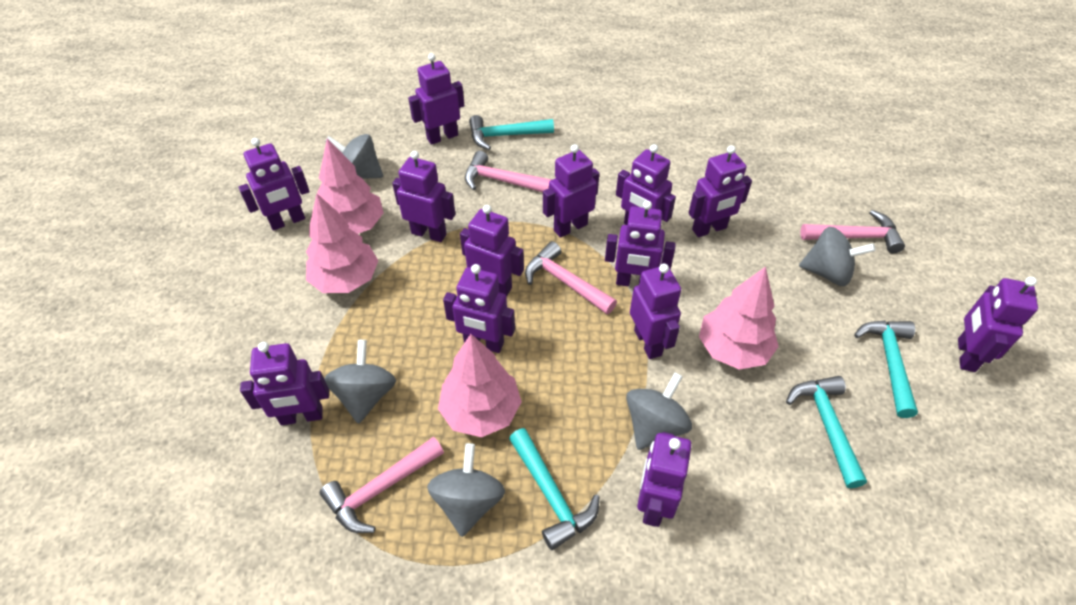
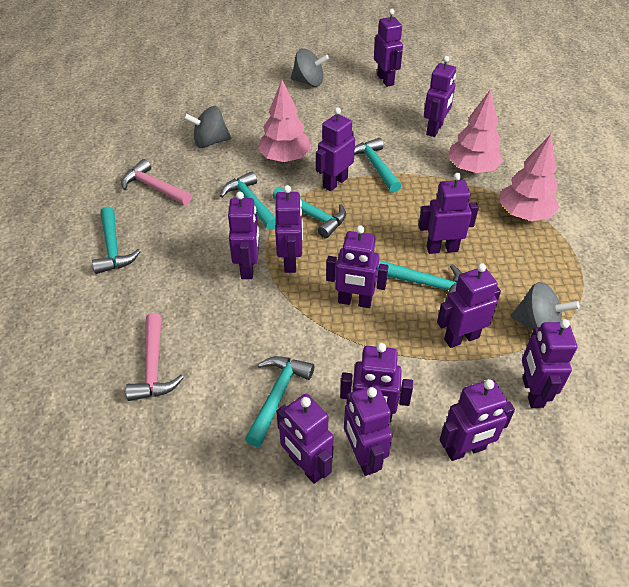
grey spinning top: [324,340,396,424] [325,134,383,179] [427,443,505,537] [626,372,692,450] [799,227,876,286] = 5 -> [183,106,231,148] [291,49,329,87] [511,282,580,331] = 3
pink hammer: [320,436,444,533] [465,151,552,192] [525,241,617,314] [801,210,905,253] = 4 -> [121,159,192,205] [126,313,184,401] = 2
pink tree: [306,193,378,293] [317,138,384,234] [438,334,522,437] [699,267,779,370] = 4 -> [258,80,311,162] [448,89,503,173] [500,134,559,221] = 3
turquoise hammer: [469,115,554,150] [509,428,599,550] [786,376,867,488] [854,321,918,418] = 4 -> [92,207,141,274] [220,172,276,230] [245,356,314,447] [273,187,346,238] [354,138,401,193] [378,260,462,302] = 6

